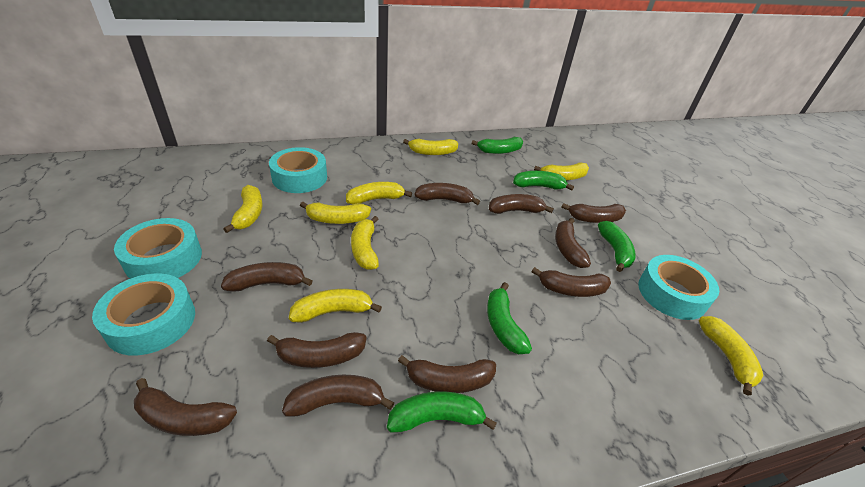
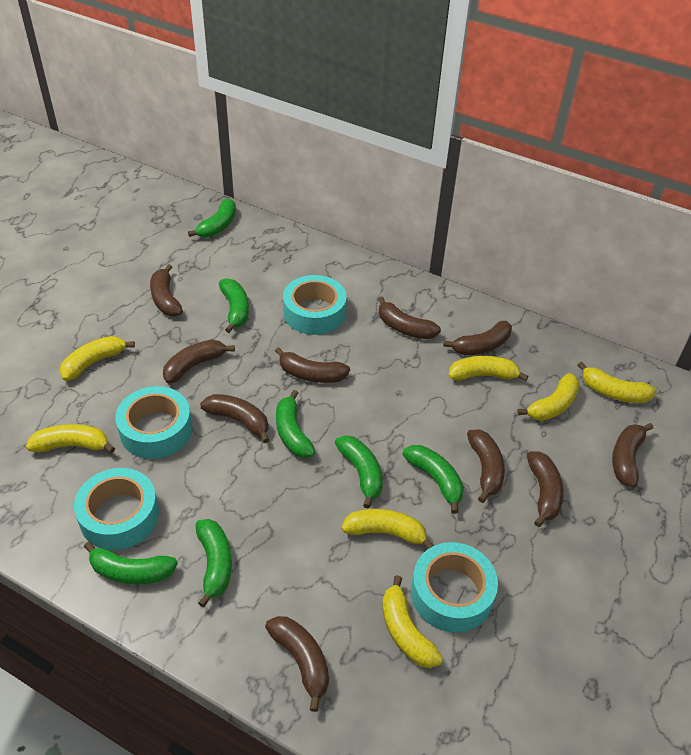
green banana: [387,391,497,432] [472,137,523,154] [487,282,532,354] [513,171,574,191] [598,221,636,272] = 5 -> [84,541,178,585] [188,198,236,238] [196,519,232,607] [219,278,249,333] [276,390,315,458] [335,435,383,509] [402,445,464,514] = 7
yellow banana: [223,185,263,233] [289,289,382,323] [300,202,371,224] [346,182,412,204] [351,216,379,270] [403,139,458,155] [534,162,589,180] [699,316,763,396] = 8 -> [26,424,115,453] [60,336,135,381] [341,509,434,549] [382,575,443,668] [449,356,529,381] [517,373,580,421] [578,362,657,403] = 7

